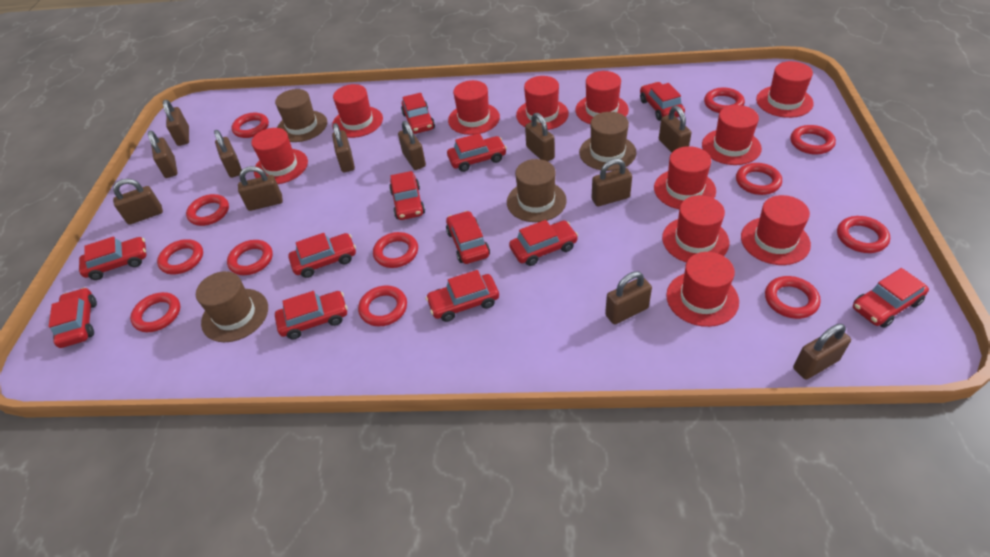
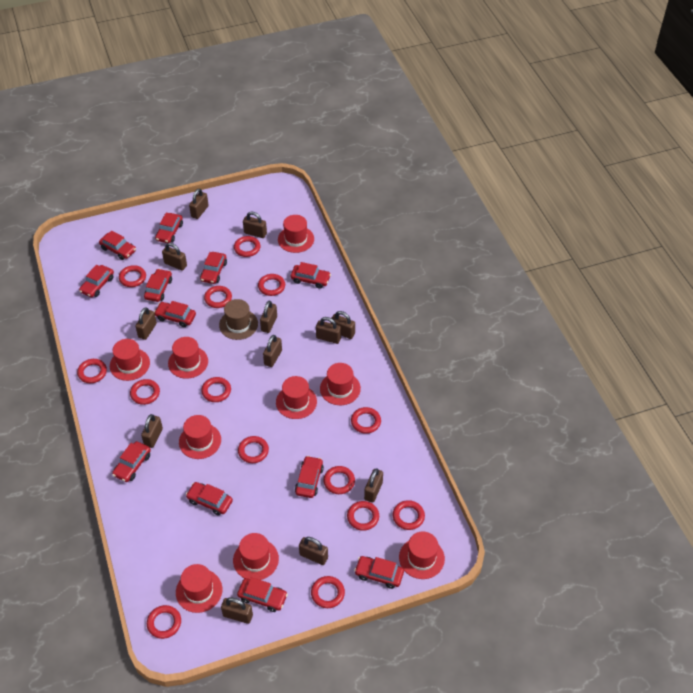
brown hat: [196,271,268,342] [275,89,327,142] [507,159,567,222] [579,112,636,171] = 4 -> [219,299,258,340] = 1
red hat: [251,128,308,184] [332,84,383,138] [448,80,500,135] [516,76,569,130] [575,71,629,124] [654,146,716,209] [662,195,729,262] [666,252,739,327] [702,105,762,165] [741,195,811,265] [756,61,814,118] = 11 -> [110,339,150,381] [168,337,208,379] [176,564,222,613] [179,415,221,459] [233,533,279,580] [276,376,317,419] [278,215,314,253] [320,363,361,405] [399,531,445,579] = 9
red ring: [130,292,180,332] [157,239,203,275] [186,194,229,226] [227,240,273,275] [231,113,269,138] [358,286,407,326] [373,232,418,268] [704,88,745,113] [736,163,782,195] [765,276,821,319] [791,125,836,155] [837,216,890,253] = 12 -> [77,359,107,383] [119,265,146,287] [130,379,160,405] [147,605,181,639] [201,377,231,402] [204,286,232,308] [234,236,260,257] [238,436,269,463] [258,274,285,296] [311,576,345,608] [323,466,355,494] [347,501,379,531] [351,407,381,434] [393,500,425,530] = 14

